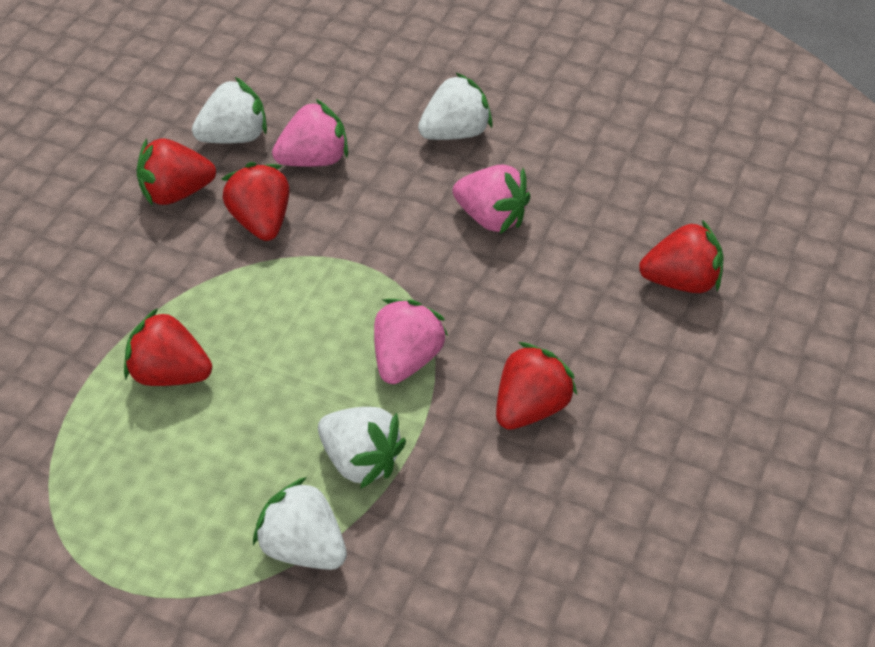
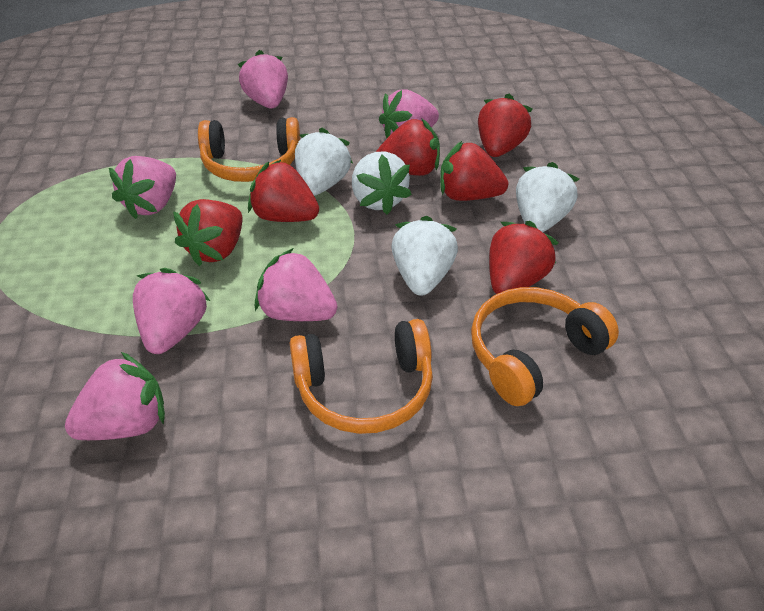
orange headphones: none = 0 -> [198,117,300,182] [290,319,433,434] [471,287,619,406] = 3
pink strawberry: [272,99,348,167] [374,299,448,384] [453,164,531,234] = 3 -> [65,352,165,440] [109,156,176,219] [133,268,210,354] [238,50,288,109] [255,248,338,321] [379,89,439,139] = 6
red strawberry: [124,308,212,386] [136,138,216,206] [222,162,290,241] [496,342,577,430] [639,220,723,293] = 5 -> [173,199,243,266] [248,160,319,222] [376,118,440,176] [440,141,508,201] [478,94,533,157] [489,221,558,294] = 6

